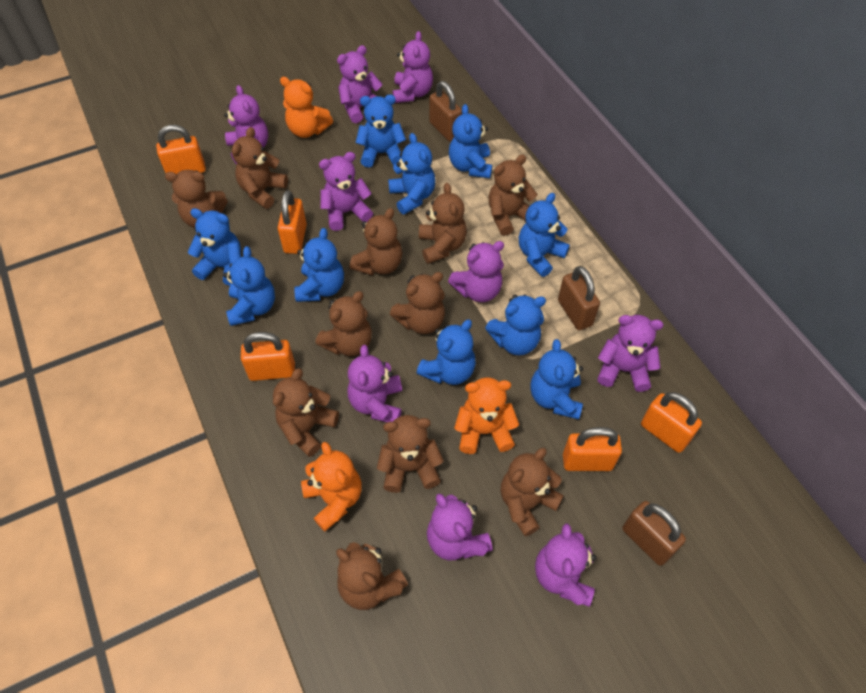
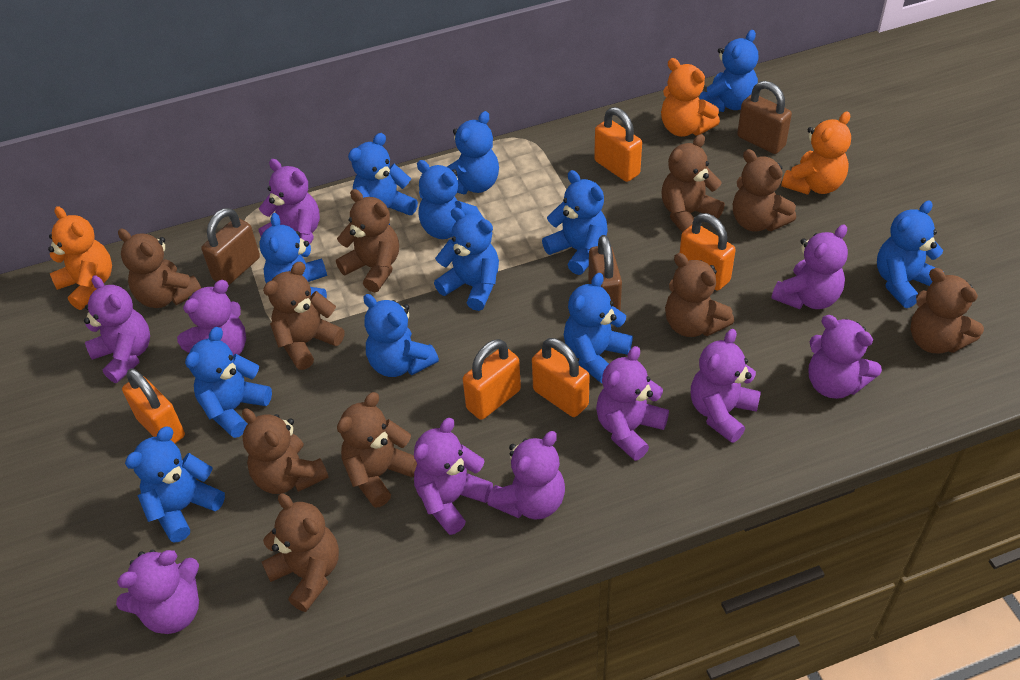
blue teddy bear: [188,208,241,286] [223,246,275,326] [294,228,344,302] [356,95,406,168] [388,133,435,215] [417,319,476,385] [449,104,492,178] [485,294,546,355] [519,193,570,277] [530,339,583,419] = 10 -> [125,426,225,543] [185,327,272,438] [259,213,327,298] [348,133,418,225] [363,294,439,377] [417,160,483,239] [434,207,499,311] [447,111,499,194] [542,170,608,275] [564,273,633,383] [699,30,758,112] [877,201,943,308] = 12
brown teddy bear: [165,170,228,228] [232,127,288,209] [273,368,339,457] [315,291,372,356] [336,542,408,610] [350,208,402,275] [377,415,444,493] [390,272,445,334] [419,183,467,264] [488,154,537,236] [501,448,564,537] = 11 -> [118,228,201,308] [242,408,329,494] [262,493,339,612] [263,262,345,370] [336,189,399,292] [337,392,417,508] [662,134,725,233] [665,253,734,337] [733,149,796,232] [910,268,984,353] = 10
purple teddy bear: [224,85,268,164] [319,152,373,231] [337,45,383,123] [347,345,402,422] [393,31,433,103] [427,493,493,560] [448,241,504,302] [535,523,596,607] [597,315,663,392] = 9 -> [84,275,150,383] [116,550,199,634] [177,280,246,355] [259,159,320,244] [414,418,493,535] [487,431,565,520] [596,346,669,461] [691,329,761,443] [772,224,848,309] [809,315,882,399] = 10

